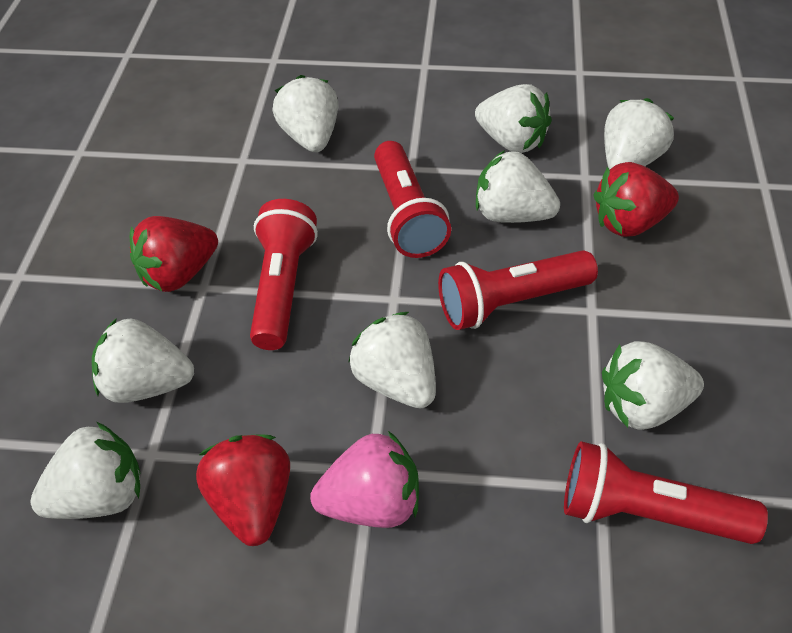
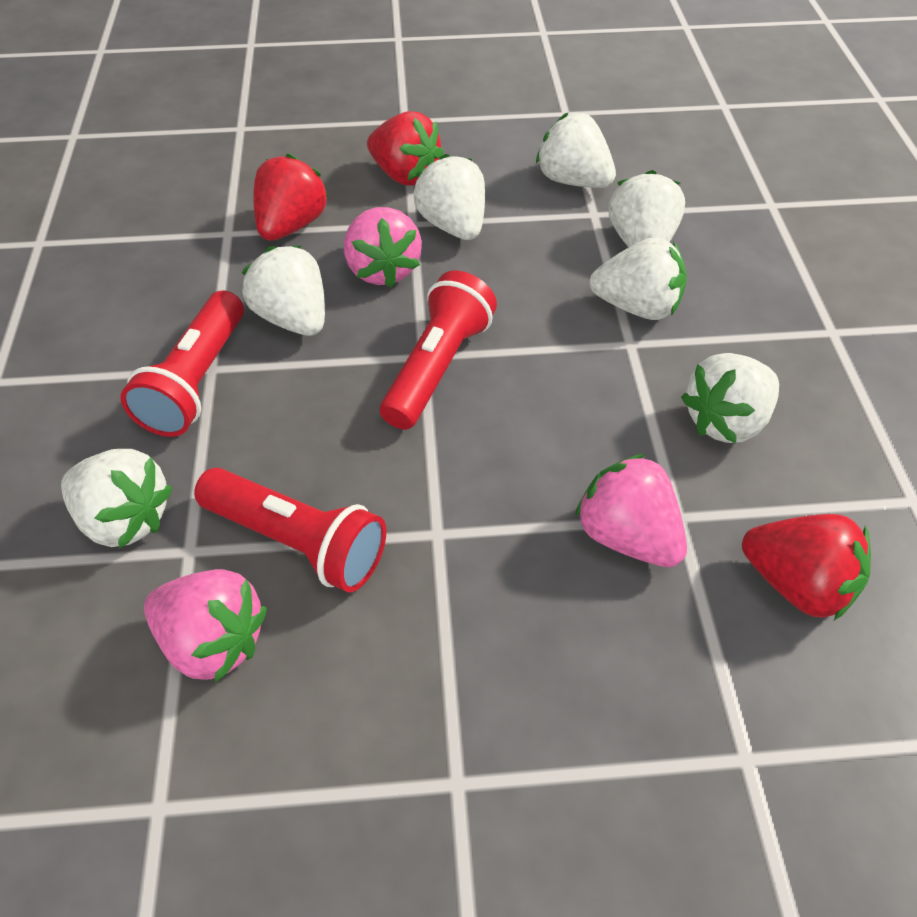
pink strawberry: [310,431,419,528] = 1 -> [144,569,267,683] [344,207,422,288] [575,454,687,567] = 3
red flashlight: [250,199,318,350] [374,141,451,258] [438,250,598,330] [564,441,768,544] = 4 -> [120,290,244,437] [194,468,386,592] [380,271,497,430] = 3
white strawberry: [30,422,140,519] [92,318,194,403] [272,75,338,152] [348,312,436,408] [475,84,552,153] [476,150,560,223] [602,341,704,430] [604,98,674,169] = 8 -> [61,449,173,548] [242,245,325,336] [413,154,485,240] [536,113,616,188] [590,237,687,320] [609,170,685,247] [681,353,779,443] = 7

